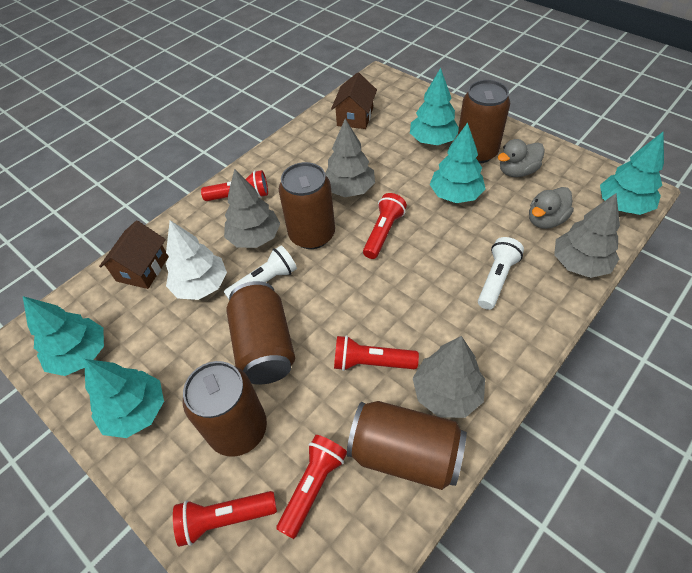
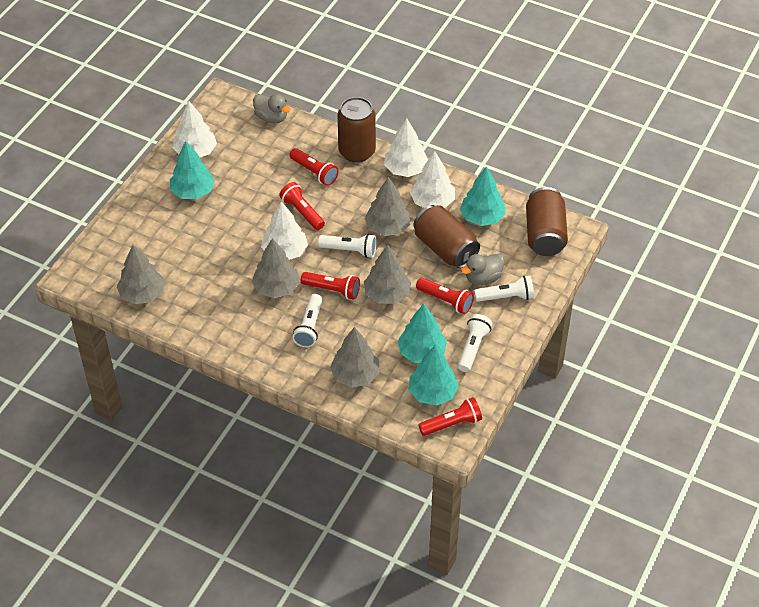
brown can: [183,361,267,457] [226,281,295,385] [279,162,335,249] [347,401,467,490] [458,80,510,164] = 5 -> [337,97,376,162] [414,205,480,269] [526,187,568,256] = 3
brown house: [99,220,169,289] [331,72,377,129] = 2 -> none = 0
grey tree: [224,169,281,248] [325,119,375,197] [413,336,485,418] [554,193,620,278] = 4 -> [117,245,164,305] [252,238,299,298] [330,327,380,388] [364,244,411,304] [365,177,410,236] = 5
turquoise tree: [23,296,104,376] [84,359,164,438] [410,68,459,145] [430,123,485,203] [600,131,664,215] = 5 -> [170,141,215,199] [398,304,447,363] [409,345,459,406] [460,167,506,226] = 4
white flashlight: [224,245,297,299] [478,237,524,310] = 2 -> [292,294,322,347] [318,234,376,258] [458,314,492,372] [474,276,534,302] = 4
white tree: [166,220,227,300] = 1 -> [173,101,217,157] [261,201,308,260] [384,118,428,177] [410,151,455,208] = 4

